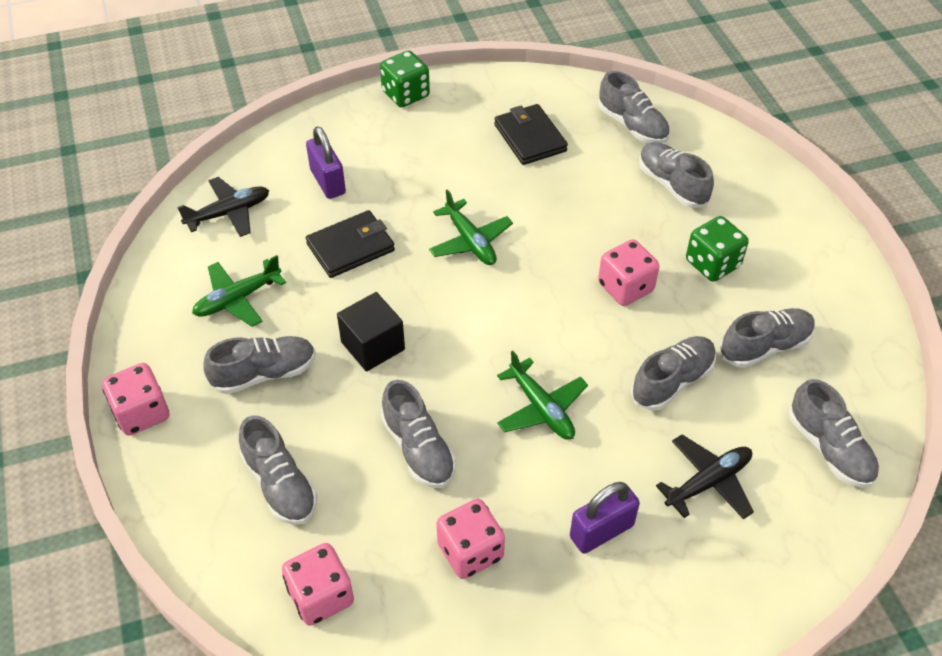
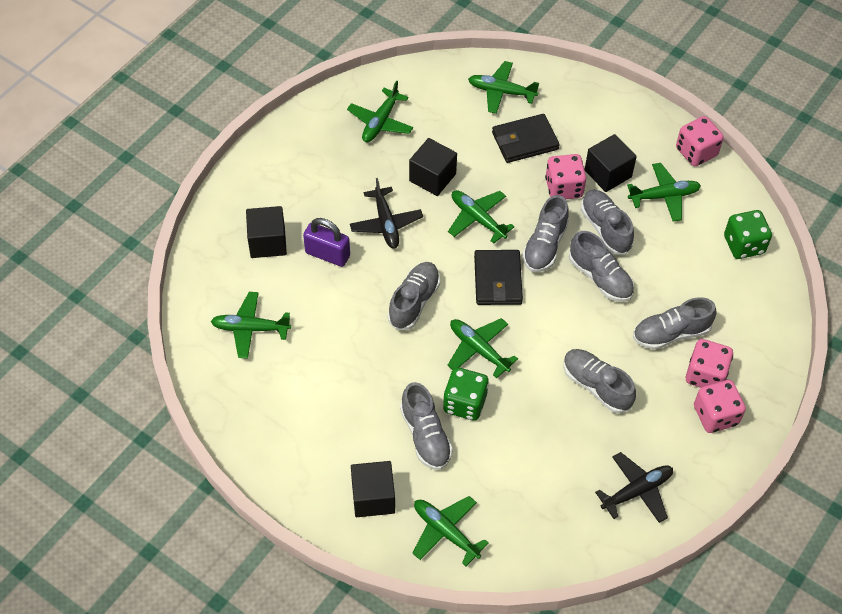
black cube: [337,292,405,372] = 1 -> [246,206,287,258] [351,461,395,517] [409,138,457,196] [585,134,637,192] = 4
green plane: [192,255,286,327] [429,189,513,265] [497,351,588,440] = 3 -> [211,292,291,359] [347,80,413,142] [412,496,488,566] [447,318,518,378] [448,190,515,244] [468,61,539,114] [627,163,701,222] = 7
grey shoe: [204,336,316,394] [239,416,317,525] [381,380,456,488] [598,71,670,143] [631,336,716,411] [639,142,714,208] [720,308,815,368] [789,379,879,488] = 8 -> [388,262,440,330] [400,382,453,470] [522,195,569,272] [563,349,636,413] [569,231,634,302] [581,190,634,255] [633,297,717,350] = 7
purple padlock: [306,126,346,199] [570,482,640,554] = 2 -> [303,218,350,267] = 1

